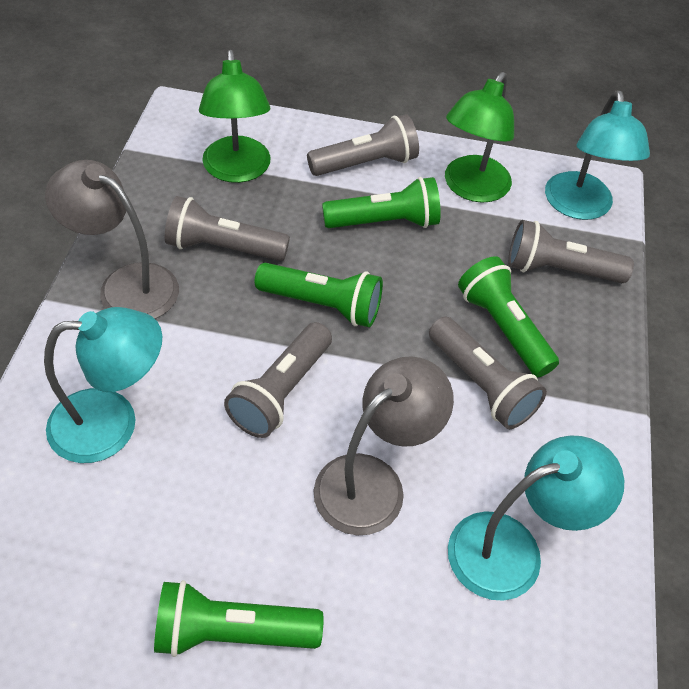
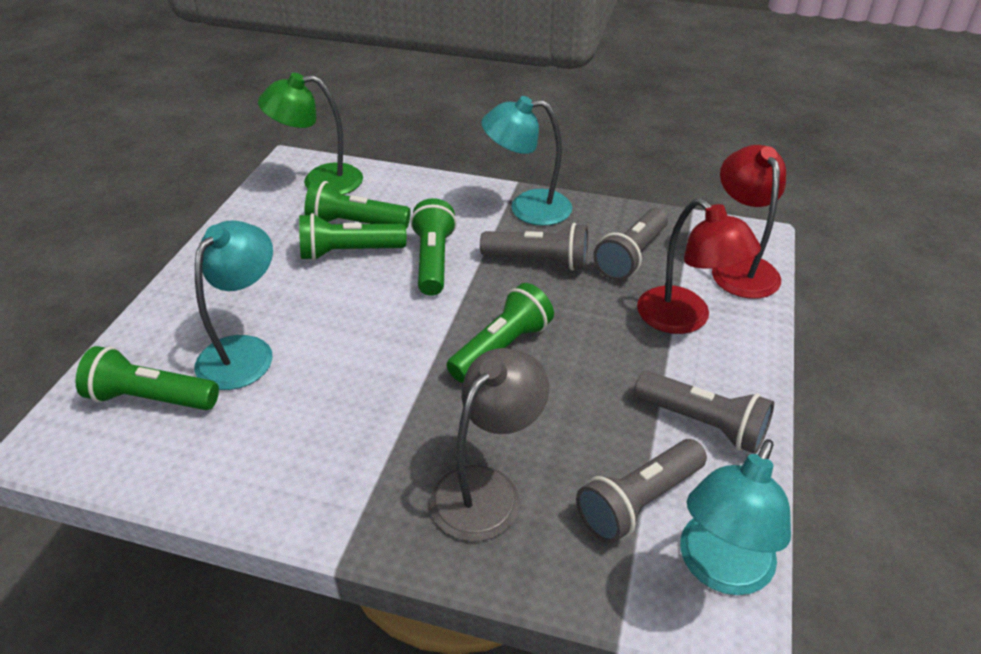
green flashlight: [154,580,323,657] [255,263,383,327] [322,177,441,228] [458,256,559,377] = 4 -> [75,346,219,410] [299,213,406,261] [305,181,411,229] [410,198,457,296] [446,283,554,383] = 5
green lamp: [199,50,271,183] [445,72,514,203] = 2 -> [258,73,363,195] = 1
grey flashlight: [165,196,290,261] [224,322,332,438] [307,114,419,176] [429,317,547,429] [508,220,634,283] = 5 -> [480,223,588,271] [576,439,707,543] [593,208,668,281] [634,371,774,454] = 4
grey lamp: [45,160,179,319] [313,356,454,535] = 2 -> [430,348,549,541] = 1
red lamp: none = 0 -> [637,198,761,334] [712,145,786,299] = 2

